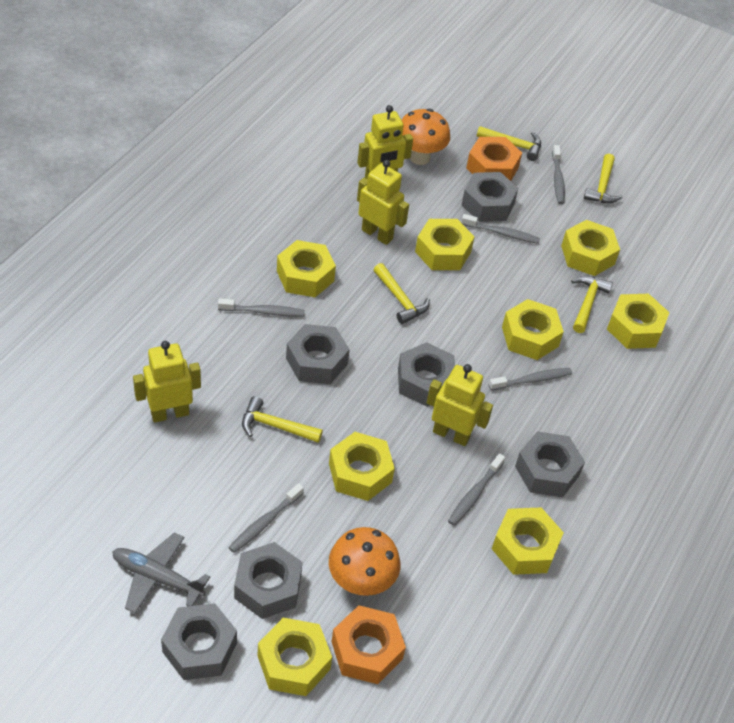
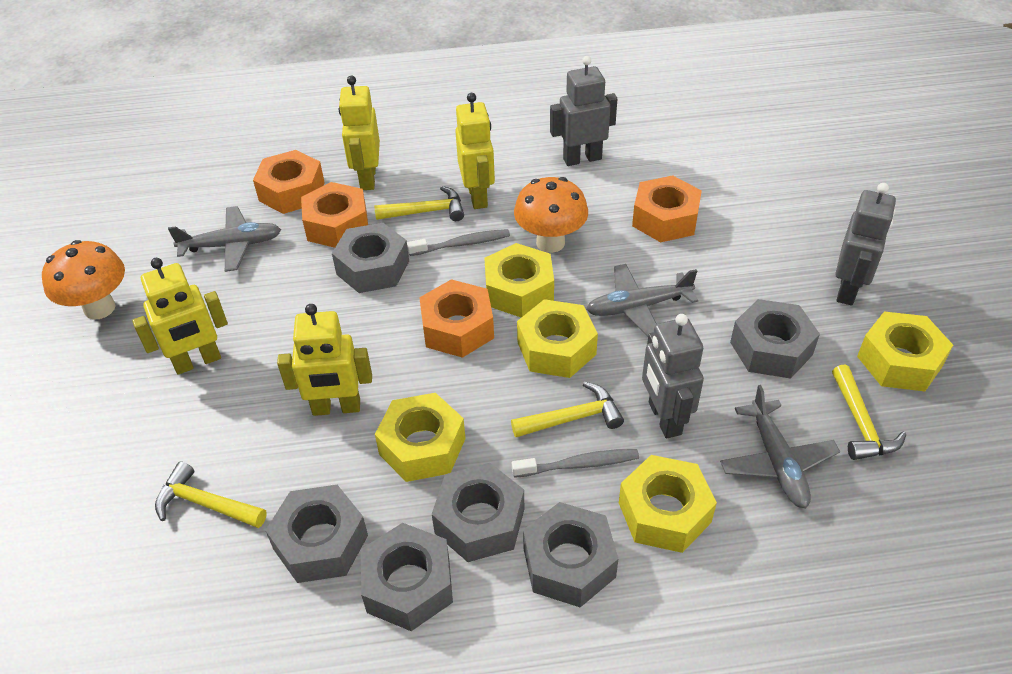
grey plane: [112,532,210,614] = 1 -> [168,206,281,272] [586,264,698,337] [720,385,840,508] = 3
grey robot: none = 0 -> [550,56,617,166] [642,314,704,438] [836,183,896,305] = 3
grey toothbrush: [218,298,305,316] [228,483,304,553] [448,453,505,526] [461,214,540,244] [489,368,572,390] [552,145,565,204] = 6 -> [407,229,510,256] [512,449,639,478] = 2
orange nut: [332,605,406,684] [466,137,522,181] = 2 -> [253,150,325,214] [301,182,368,248] [419,279,494,358] [632,175,702,242] = 4
yellow hammer: [242,396,323,443] [373,263,430,324] [476,126,541,161] [571,276,613,333] [584,154,622,203] = 5 -> [155,461,267,528] [374,186,464,221] [511,382,624,437] [832,364,906,460] = 4
yellow nut: [258,618,332,696] [277,240,336,297] [329,432,395,501] [415,219,474,270] [492,507,564,575] [502,299,564,360] [561,220,620,276] [607,294,670,349] = 8 -> [375,393,466,482] [484,243,554,318] [517,299,598,378] [619,455,717,553] [857,312,953,391] = 5

